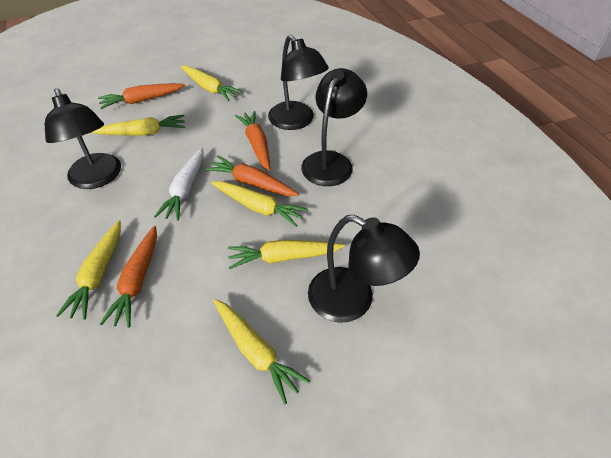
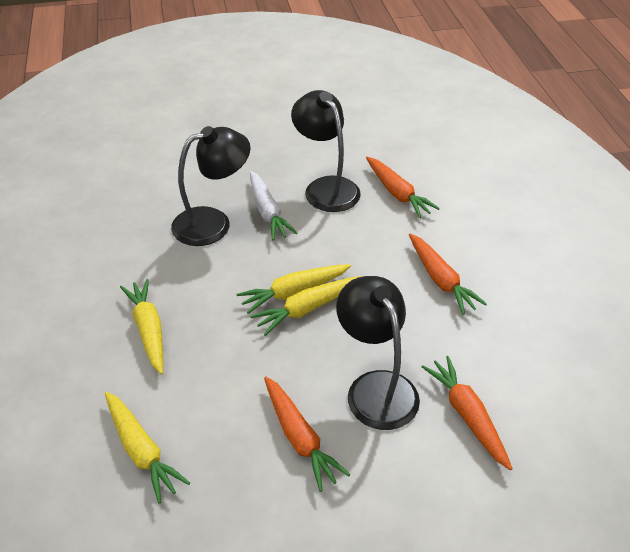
black lamp: [45,88,121,189] [268,35,329,130] [301,68,367,186] [308,215,420,323] = 4 -> [171,126,251,246] [291,90,361,212] [336,276,420,430] = 3
yellow carrot: [56,220,121,320] [91,115,185,136] [181,66,243,101] [211,181,308,227] [213,299,310,405] [228,240,345,269] = 6 -> [105,392,190,503] [120,279,163,375] [237,264,351,314] [250,276,362,336] = 4

